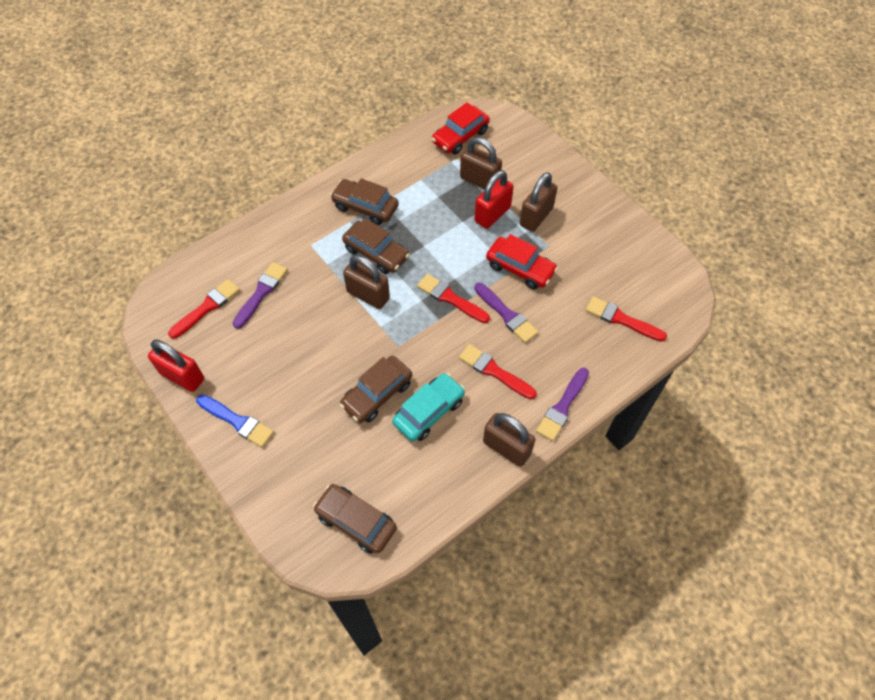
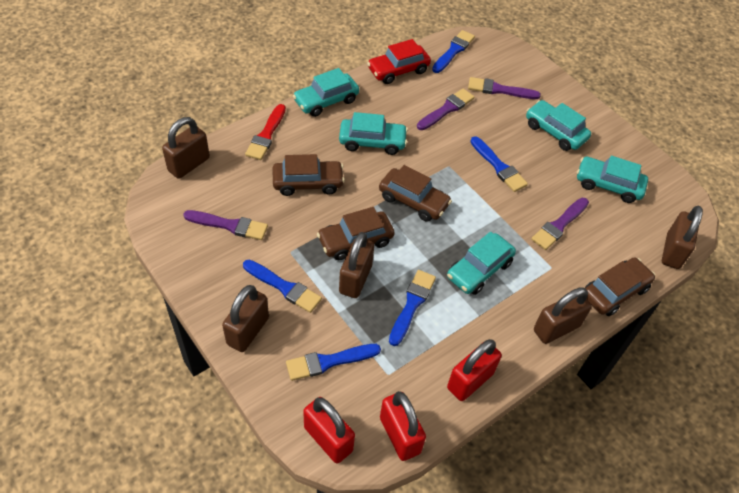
blue brush: [196,395,274,447] = 1 -> [243,260,322,313] [286,344,381,381] [389,270,436,346] [432,30,475,73] [470,136,528,192] = 5
brown padlock: [343,255,390,309] [460,137,502,189] [483,413,535,467] [520,172,557,232] = 4 -> [162,117,210,179] [222,285,269,352] [339,232,374,298] [534,287,592,344] [662,206,703,269] = 5
purple brush: [233,262,288,329] [474,283,538,343] [536,368,589,441] = 3 -> [183,210,268,240] [417,89,474,130] [468,77,541,99] [531,198,589,250] = 4
red brush: [168,279,240,339] [417,274,490,323] [459,344,537,399] [585,296,667,342] = 4 -> [245,104,286,160] = 1
red car: [431,102,490,155] [486,234,558,290] = 2 -> [367,39,431,84] = 1
red padlock: [148,339,204,392] [475,170,514,229] = 2 -> [303,397,355,463] [380,391,426,461] [447,339,502,401] = 3
turquoise car: [392,373,465,441] = 1 -> [293,68,359,117] [339,112,408,155] [447,232,516,295] [526,100,591,151] [577,156,648,203] = 5

